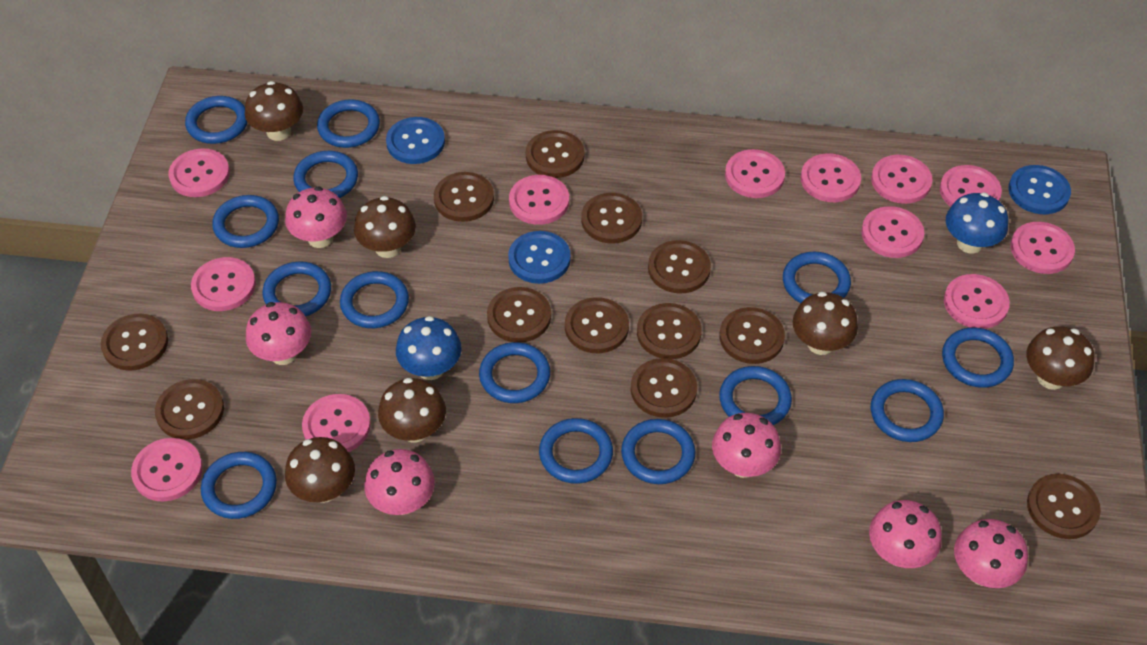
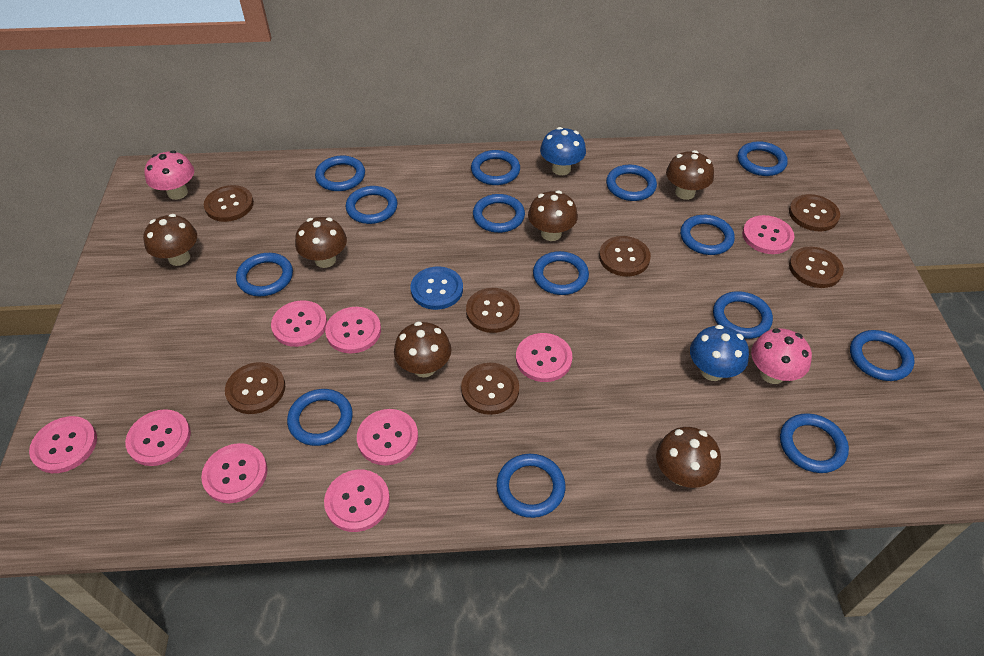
blue button: [386,117,445,164] [508,231,571,284] [1008,165,1071,214] = 3 -> [410,266,463,310] = 1
brown button: [101,314,168,371] [155,379,224,440] [434,172,494,222] [487,287,551,342] [526,130,585,178] [565,297,629,353] [581,193,642,244] [631,358,697,418] [637,303,702,359] [648,240,711,294] [720,307,785,364] [1027,474,1101,539] = 12 -> [204,185,254,222] [225,362,285,414] [461,363,519,415] [466,288,520,333] [599,236,651,277] [789,194,840,231] [789,247,844,288] = 7
pink button: [131,438,203,501] [169,148,230,197] [191,257,256,311] [302,394,371,452] [509,175,569,225] [725,149,785,198] [801,153,861,202] [861,206,924,258] [871,155,933,204] [940,165,1002,207] [944,274,1010,329] [1010,222,1075,274] = 12 -> [29,416,97,473] [125,409,191,466] [201,443,267,503] [271,300,327,347] [324,469,390,532] [325,307,381,354] [357,409,418,465] [516,333,572,382] [742,215,795,254] = 9
pink mushroom: [246,302,311,365] [285,186,347,248] [364,449,435,515] [712,413,781,478] [869,500,942,568] [954,519,1028,588] = 6 -> [145,150,194,200] [751,328,812,384] = 2

